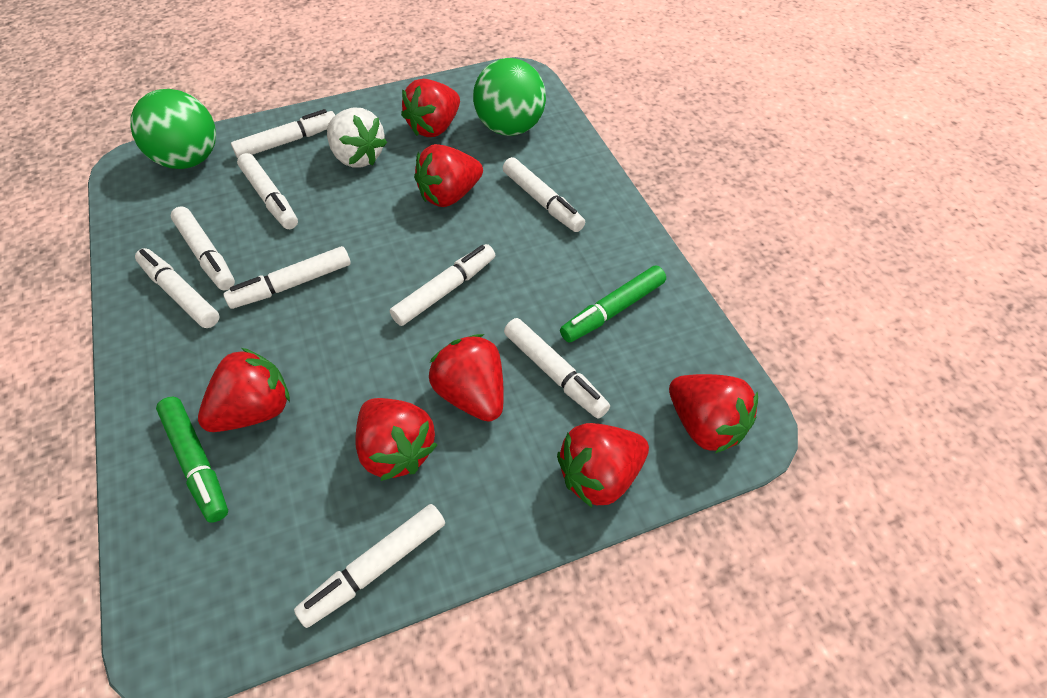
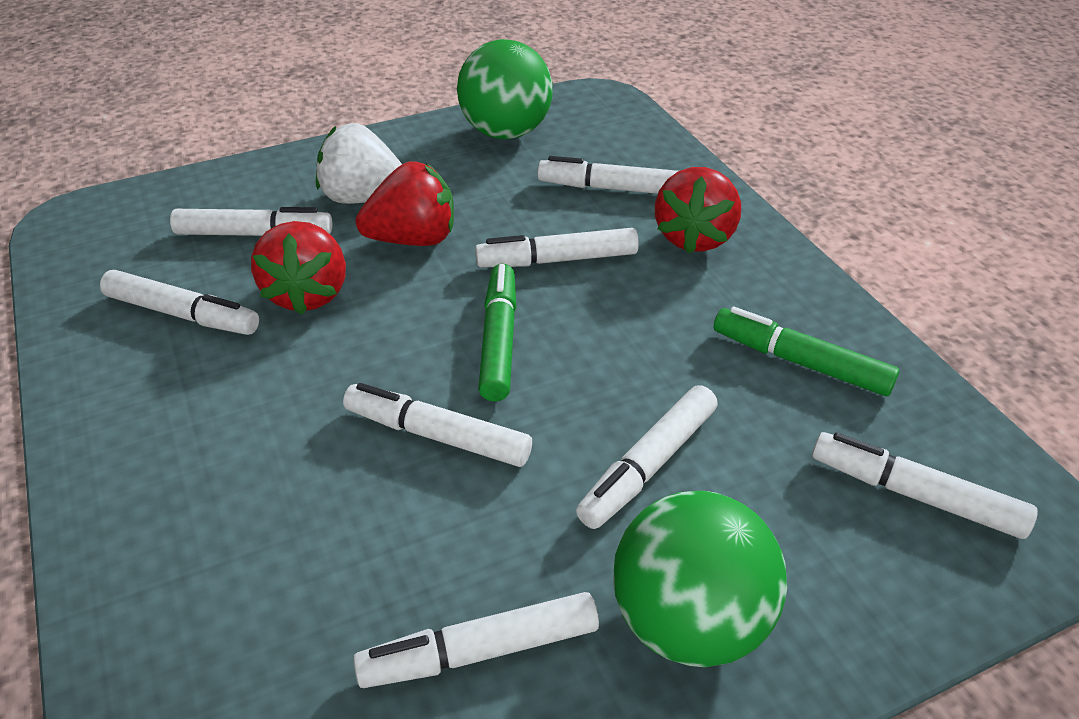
red strawberry: [198,348,290,432] [355,398,437,481] [401,79,460,137] [414,144,483,207] [429,334,504,422] [557,423,649,508] [669,374,758,453] = 7 -> [251,221,346,315] [356,162,454,246] [655,167,741,254] = 3
white marker: [135,248,220,328] [171,207,235,290] [224,246,351,309] [231,109,335,158] [237,153,298,229] [294,504,445,628] [390,244,495,326] [503,157,585,232] [504,318,610,419] = 9 -> [100,270,259,335] [170,207,332,236] [343,383,532,467] [353,592,599,688] [475,228,639,267] [537,156,678,194] [576,385,718,529] [812,432,1038,539] = 8

